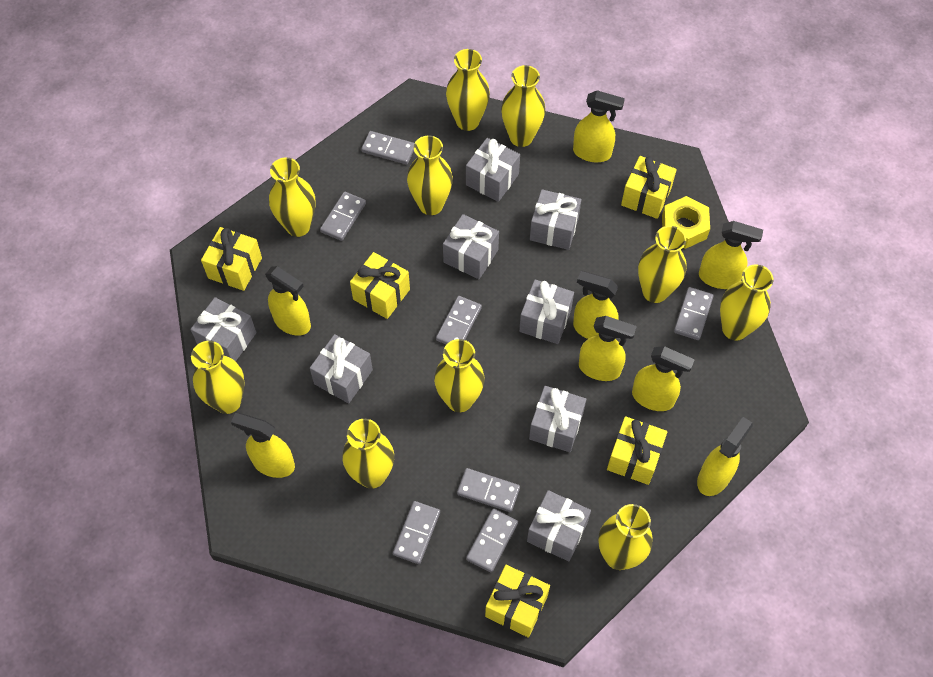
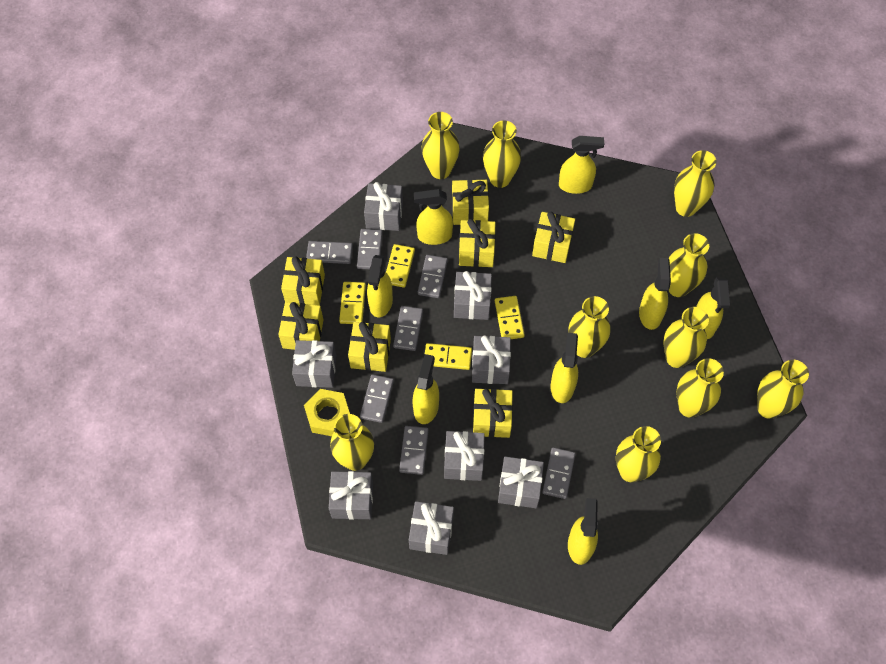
yellow domino: none = 0 -> [339,282,366,324] [386,244,415,288] [425,343,472,370] [495,296,525,339] = 4
yellow gift: [201,227,262,291] [350,252,410,319] [485,565,550,638] [607,416,667,485] [621,156,677,219] = 5 -> [278,302,323,350] [281,256,325,306] [348,322,391,372] [452,179,489,225] [459,219,496,267] [473,389,513,438] [532,212,575,263] = 7

